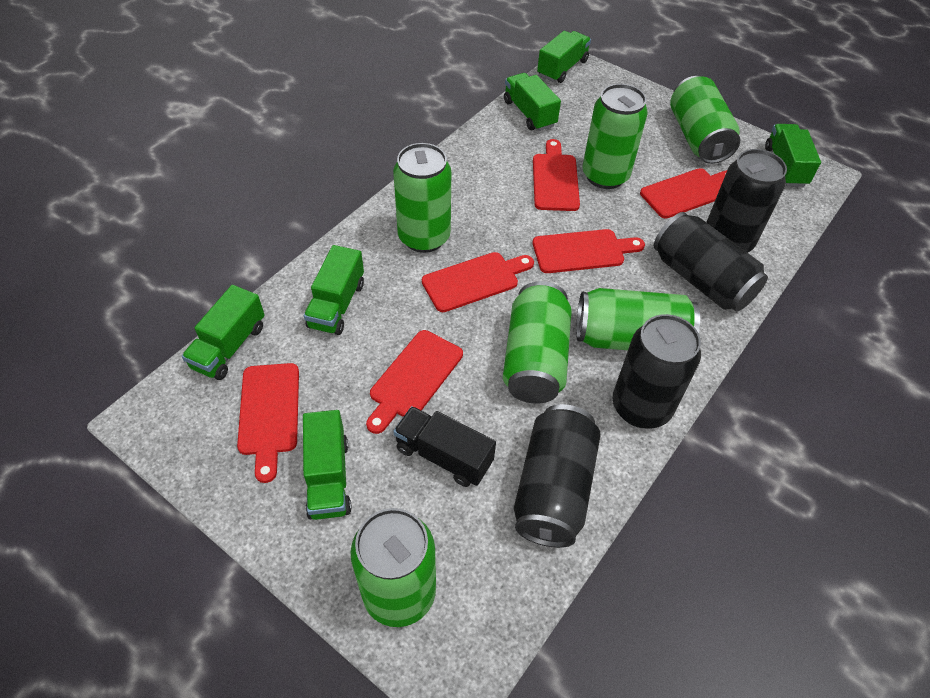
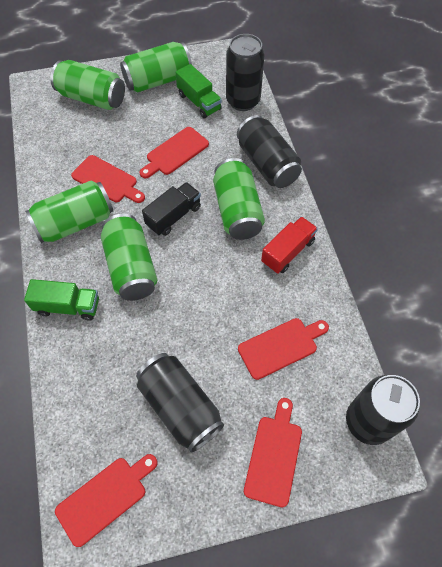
green can: [351,508,436,627] [393,143,451,253] [503,281,572,404] [576,288,700,350] [583,84,647,189] [670,76,740,164] = 6 -> [25,181,113,243] [50,60,125,110] [101,214,157,301] [120,42,192,92] [213,158,265,240] = 5
green truck: [182,285,265,380] [303,410,352,520] [304,245,364,335] [504,73,561,131] [537,31,591,83] [765,124,821,187] = 6 -> [24,279,99,320] [175,64,222,118] = 2
red cutting board: [237,363,299,483] [366,330,463,434] [422,252,534,312] [533,139,580,211] [533,229,645,273] [640,168,727,218] = 6 -> [55,454,157,547] [71,155,145,203] [139,127,209,178] [238,318,329,380] [244,398,302,507] = 5
red truck: none = 0 -> [261,217,318,274] = 1

